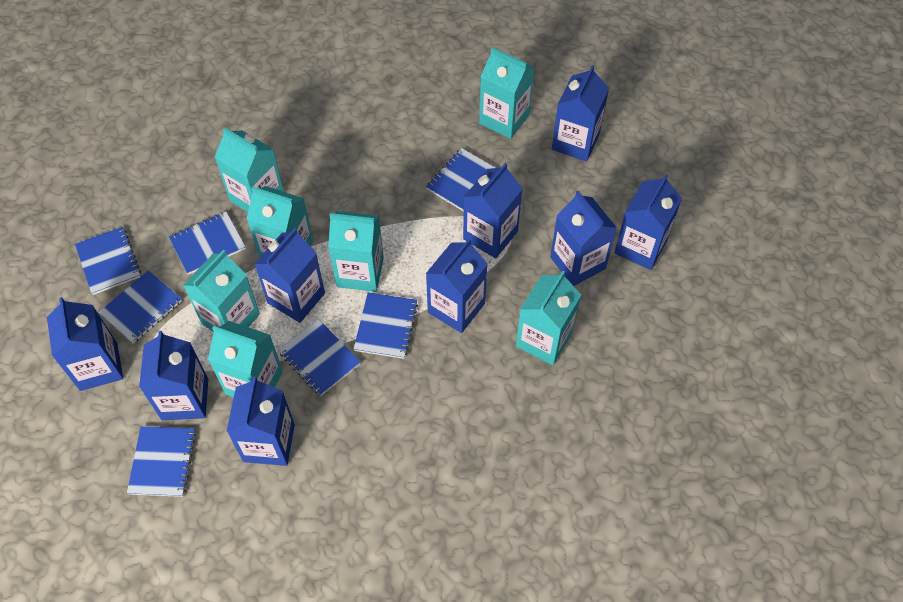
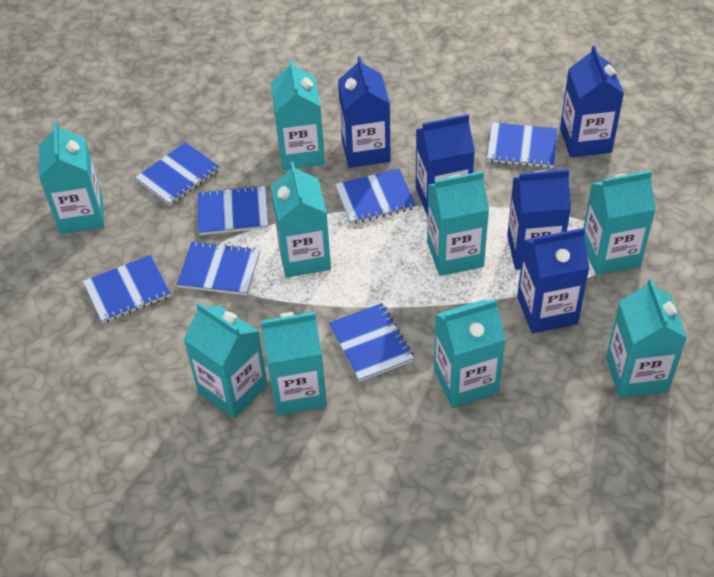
blue carton: [47,297,123,391] [139,331,208,420] [226,377,295,466] [254,228,325,323] [426,239,488,333] [463,163,523,258] [550,191,617,286] [552,65,609,162] [614,174,682,270] = 9 -> [338,56,391,168] [416,114,475,217] [507,169,571,270] [517,228,590,333] [560,46,624,158] = 5
turquoise carton: [183,250,260,332] [208,321,283,397] [215,127,284,212] [247,186,313,258] [328,211,384,292] [479,47,534,139] [516,271,581,365] = 7 -> [39,121,104,234] [183,302,268,419] [261,312,327,416] [271,59,325,170] [271,162,331,278] [427,171,489,276] [434,299,506,408] [584,170,656,275] [606,278,687,398] = 9

